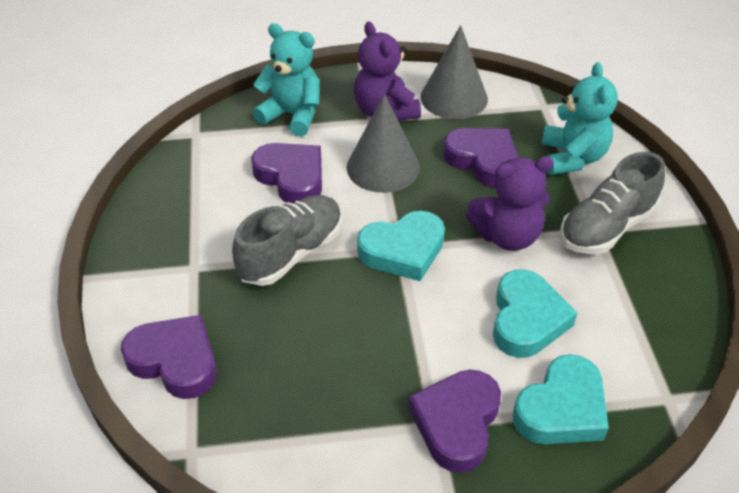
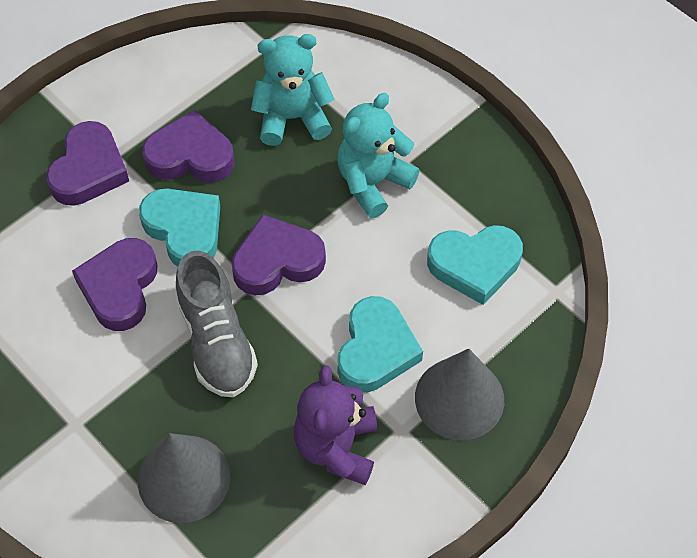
grey shoe: [232,195,342,286] [560,152,665,254] = 2 -> [176,250,258,397] = 1
purple teddy bear: [354,22,421,121] [466,156,554,251] = 2 -> [294,365,377,485] = 1

